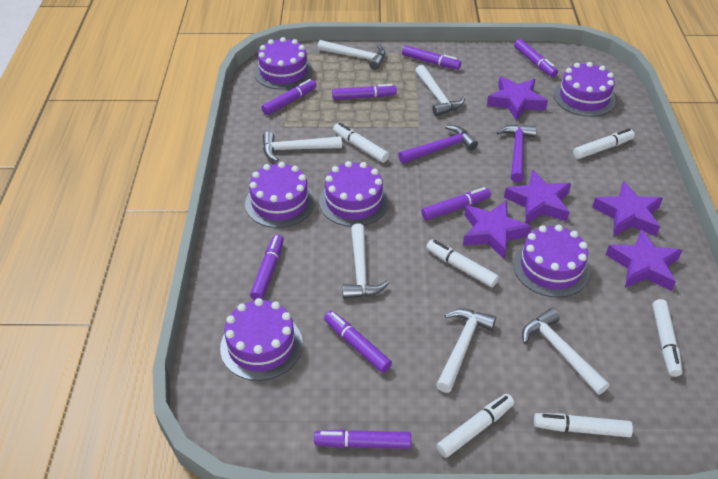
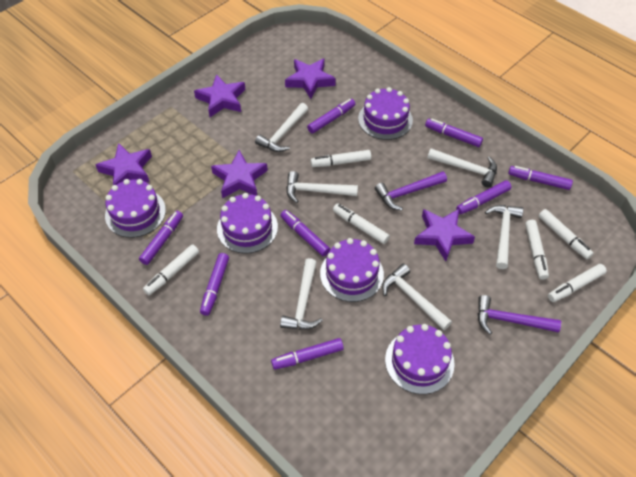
purple cake: [220,298,303,381] [245,162,315,228] [254,37,313,90] [319,161,389,227] [513,225,590,297] [554,62,616,117] = 6 -> [105,179,166,238] [217,193,278,254] [320,238,384,302] [358,87,413,140] [385,324,455,394] = 5

